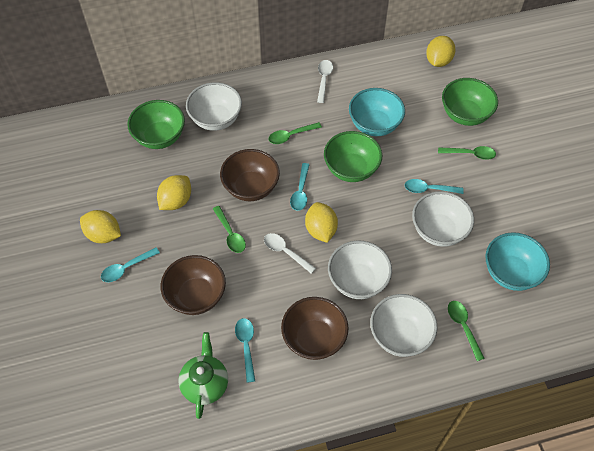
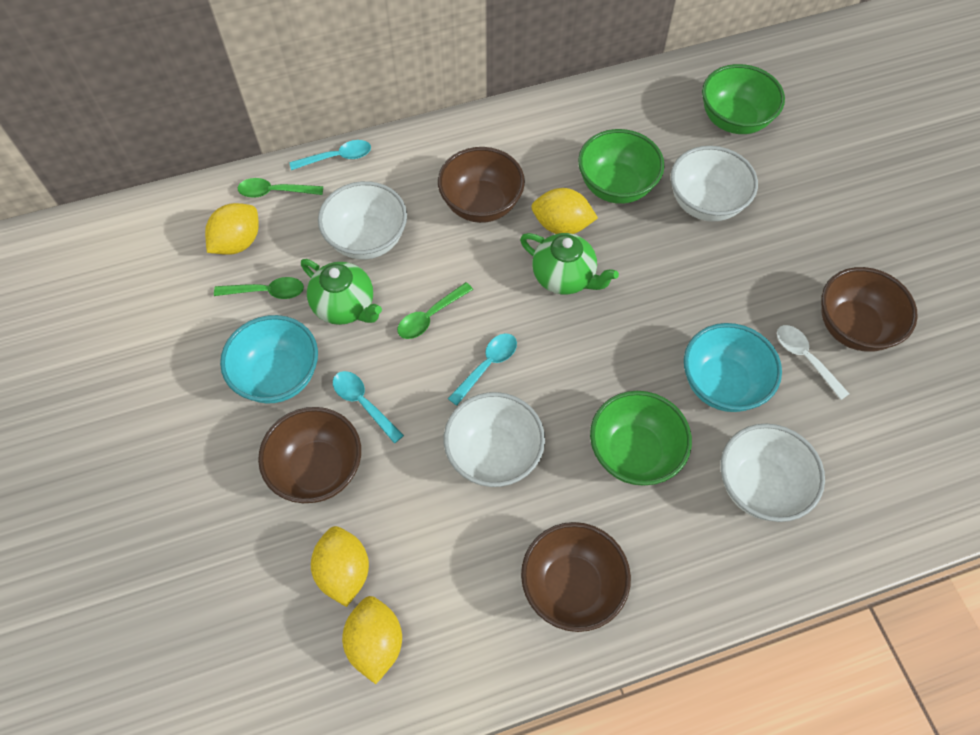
brown bowl: [161,255,226,315] [220,149,280,201] [281,297,349,360] = 3 -> [258,407,361,503] [438,147,525,223] [521,522,631,632] [821,267,918,352] = 4
green spoon: [213,206,246,253] [268,122,322,144] [438,146,496,160] [448,301,485,361] = 4 -> [214,277,304,299] [238,178,323,198] [397,282,473,339] = 3
green teapot: [179,332,228,419] = 1 -> [301,259,382,325] [520,233,619,295] = 2
turquoise spoon: [101,247,160,282] [235,318,255,383] [290,163,310,211] [405,179,463,194] = 4 -> [289,140,371,170] [333,371,404,444] [448,334,517,406] = 3
white spoon: [264,233,316,274] [317,60,333,103] = 2 -> [777,325,849,400] = 1

